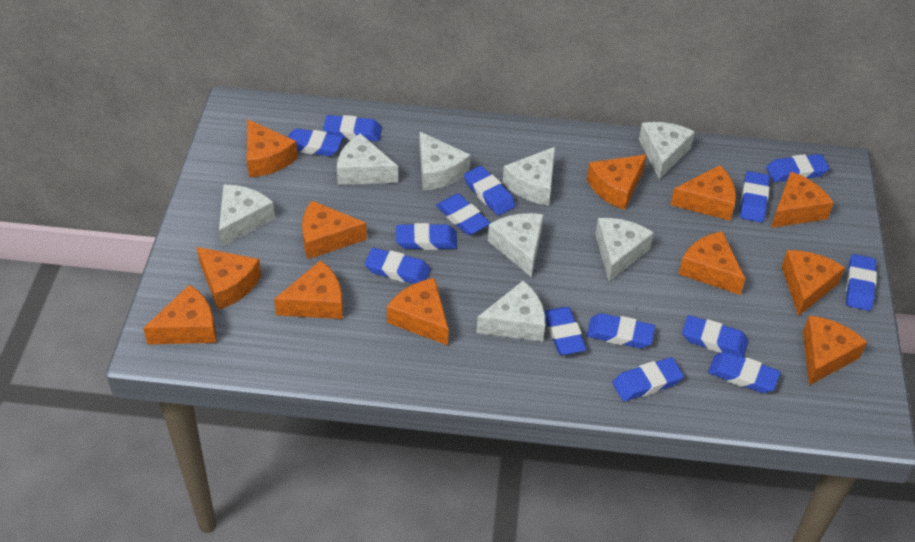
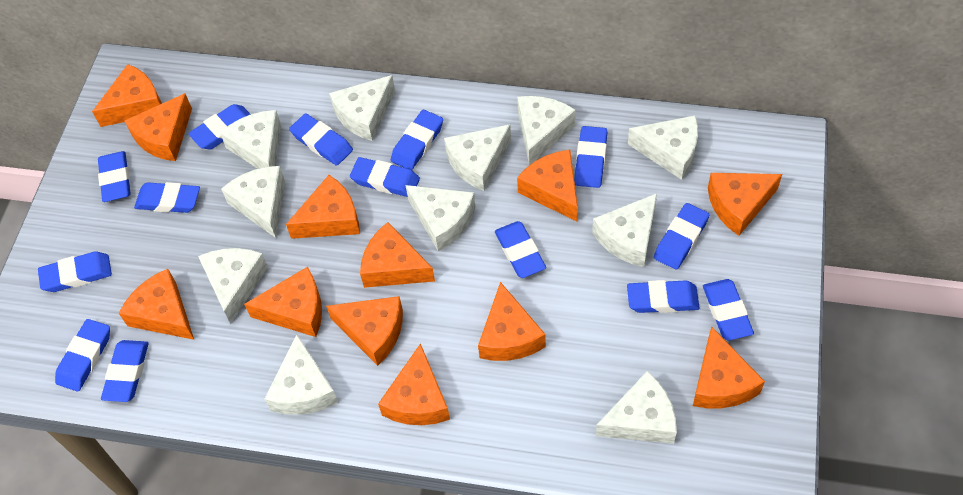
white cheese: [219,185,275,247] [337,133,398,185] [420,132,470,190] [476,281,545,341] [488,213,544,277] [502,147,555,206] [595,218,654,281] [639,122,695,179] = 8 -> [198,248,268,324] [220,110,281,169] [221,166,285,238] [264,334,338,415] [329,75,395,141] [405,185,476,251] [444,124,511,191] [517,96,576,165] [592,193,657,267] [596,371,677,444] [628,115,698,180] = 11

